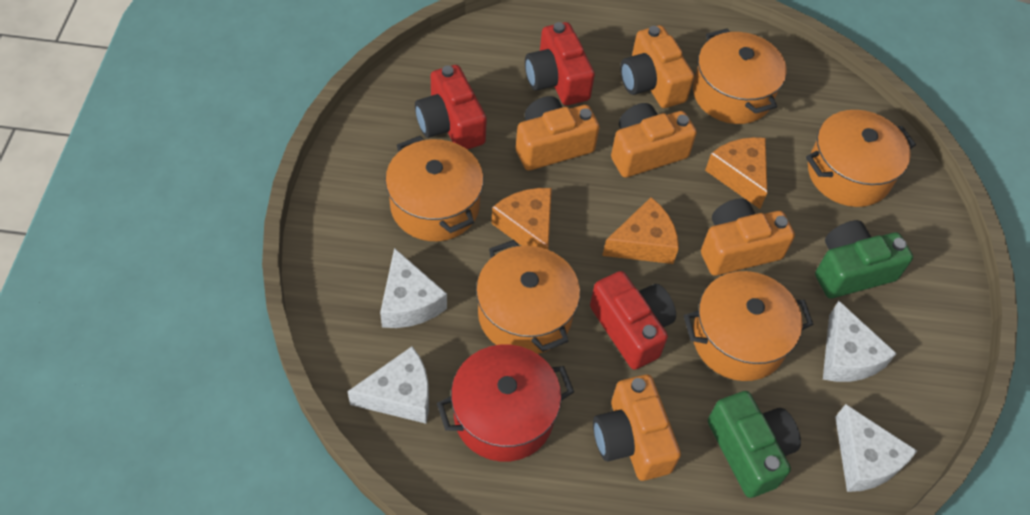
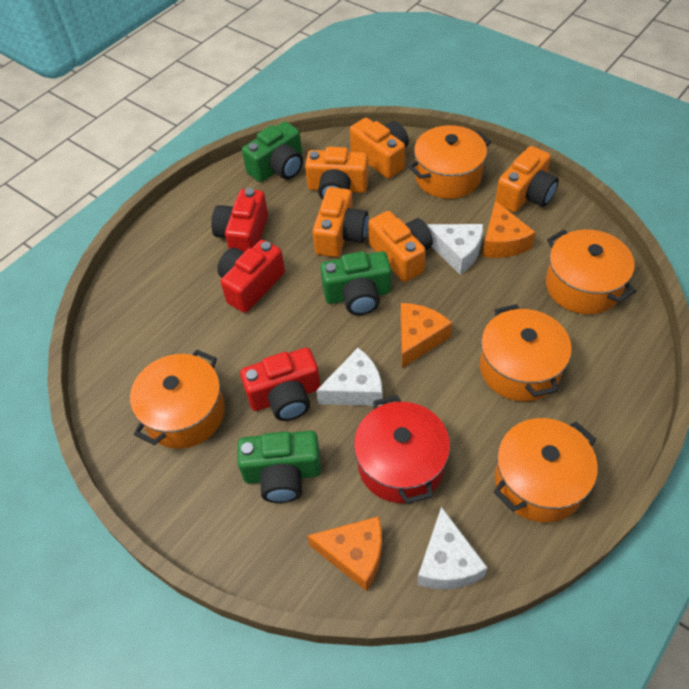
green camera: [708,391,801,498] [815,220,913,298] = 2 -> [237,431,321,503] [242,121,303,182] [320,251,391,315] = 3
white cheese: [347,346,429,424] [380,248,447,328] [823,301,897,382] [835,404,917,492] = 4 -> [316,348,383,406] [417,507,488,590] [427,224,483,275] = 3

